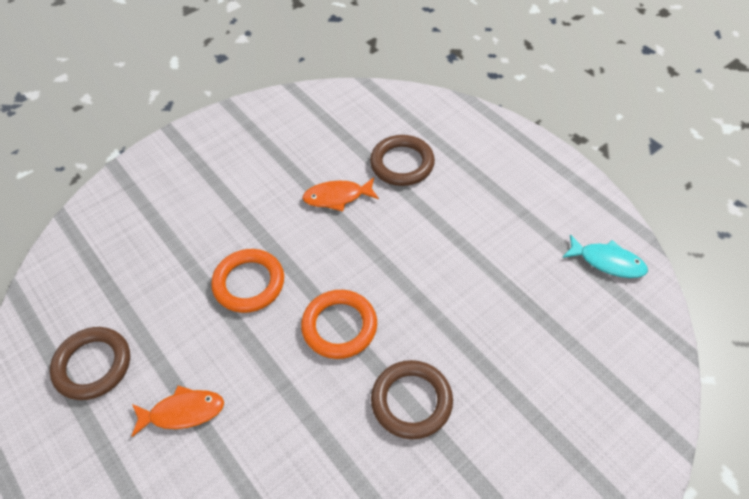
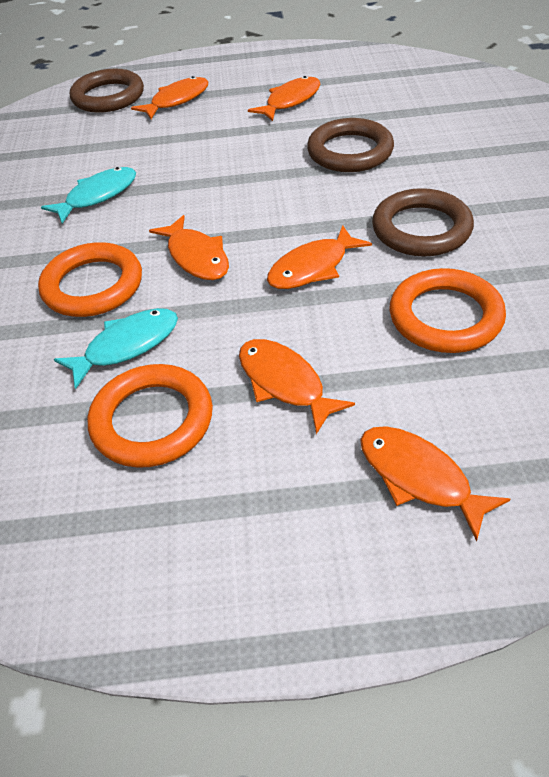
orange fish: [131,386,224,437] [302,177,379,212] = 2 -> [131,76,208,119] [149,215,229,280] [239,339,355,434] [248,76,320,121] [267,225,372,289] [360,426,510,542] = 6
orange ring: [211,249,284,313] [301,290,377,359] = 2 -> [38,242,142,317] [88,364,213,468] [390,268,506,353] = 3
turquoise fish: [562,234,648,278] = 1 -> [41,167,136,223] [54,308,178,389] = 2

